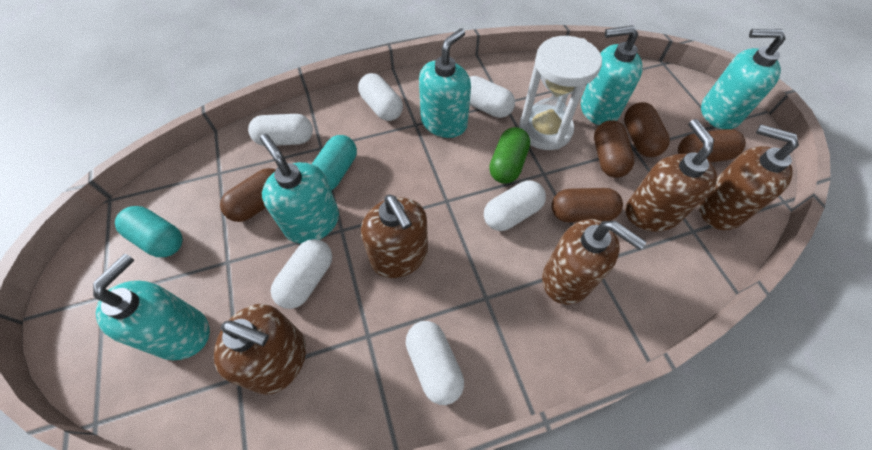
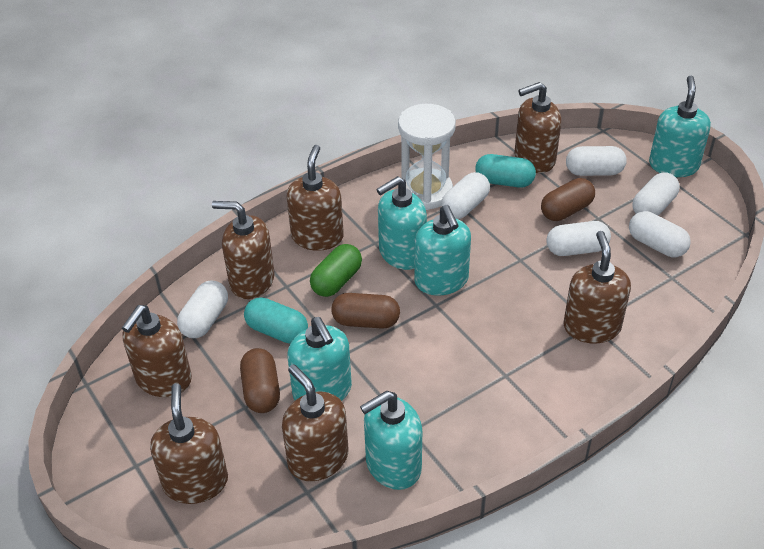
brown capsule: [220,168,276,222] [551,188,623,222] [594,120,634,178] [624,102,670,157] [678,129,746,163] = 5 -> [240,348,280,413] [331,293,400,329] [541,178,595,221] = 3
brown soap dispenser: [214,304,306,395] [361,194,428,278] [542,219,646,304] [625,119,717,232] [698,125,799,230] = 5 -> [122,305,192,397] [150,383,228,504] [212,201,275,299] [282,364,349,481] [286,145,344,251] [514,82,561,173] [564,231,631,343] = 7

